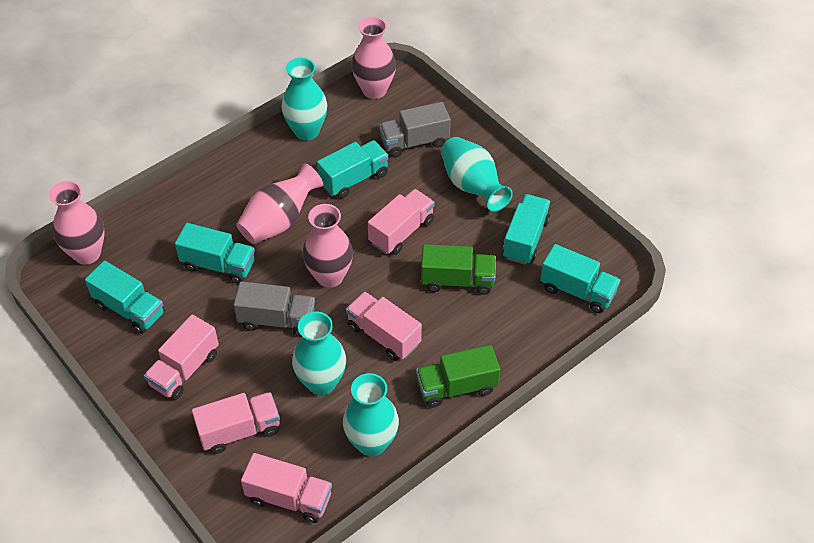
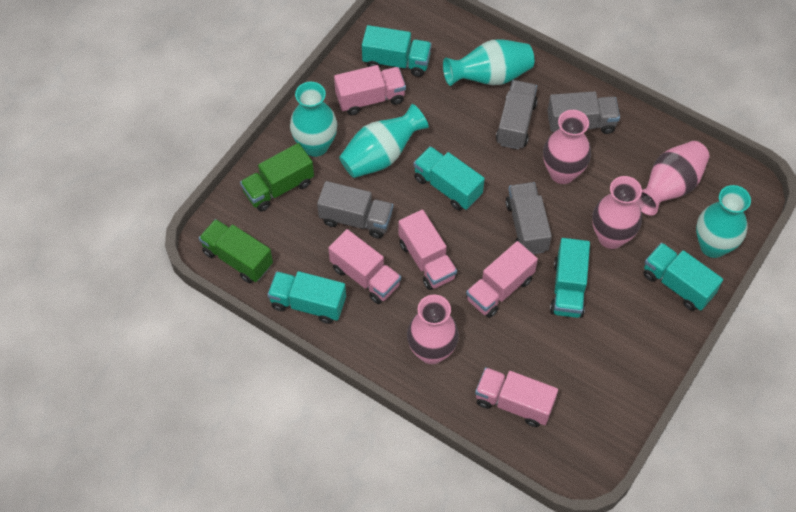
grey truck: [234,281,315,336] [379,102,451,158] = 2 -> [317,181,393,239] [496,80,538,149] [506,182,552,254] [547,91,620,134] = 4

